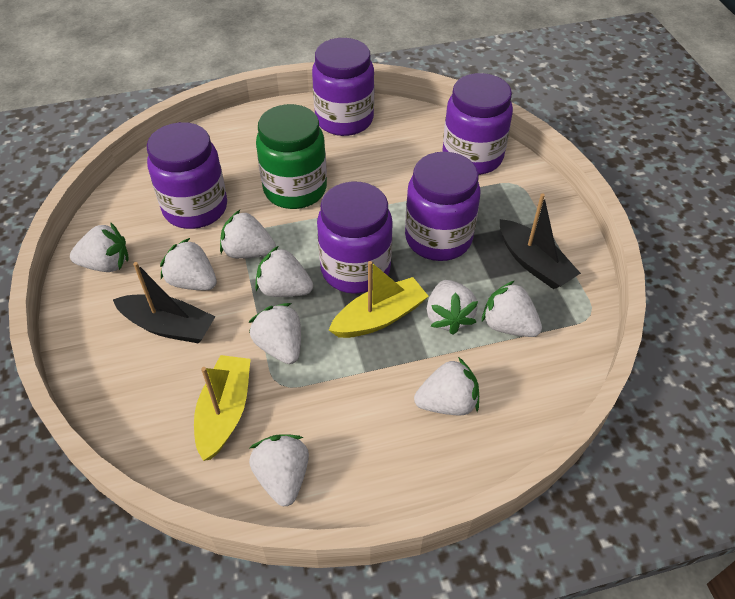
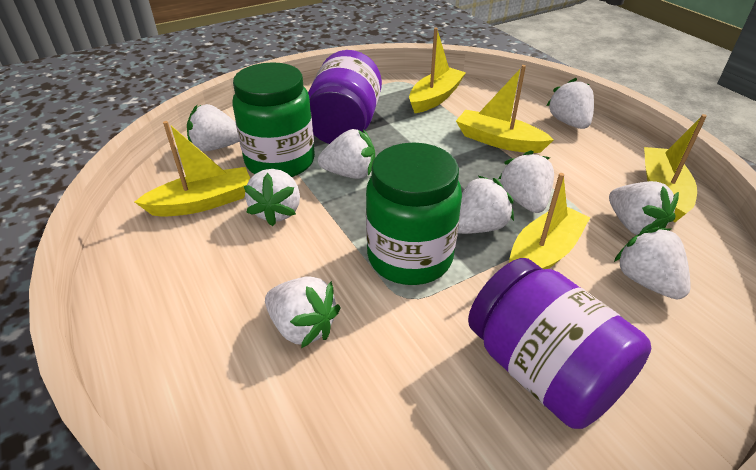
black boat: [113,262,216,344] [500,193,581,289] = 2 -> none = 0
green jar: [256,104,327,209] = 1 -> [232,62,315,177] [366,142,462,285] = 2
purple jar: [147,122,227,229] [312,38,374,136] [317,182,393,294] [405,152,480,261] [443,73,513,175] = 5 -> [308,50,382,144] [468,258,651,429] = 2
yellow boat: [194,355,251,461] [329,261,428,338] = 2 -> [135,121,250,217] [409,27,466,113] [456,65,554,153] [509,173,590,269] [644,114,707,222] = 5

